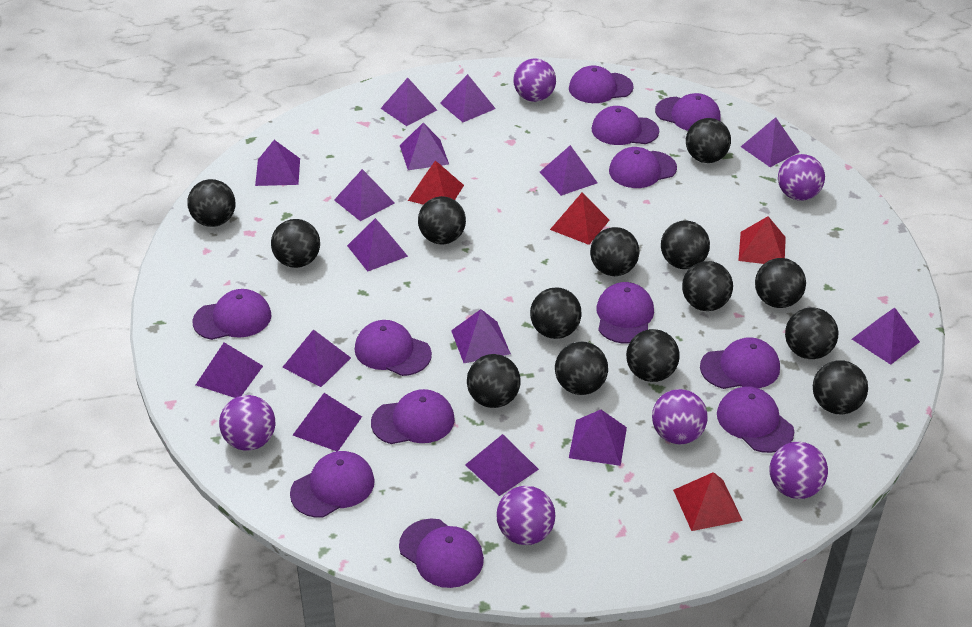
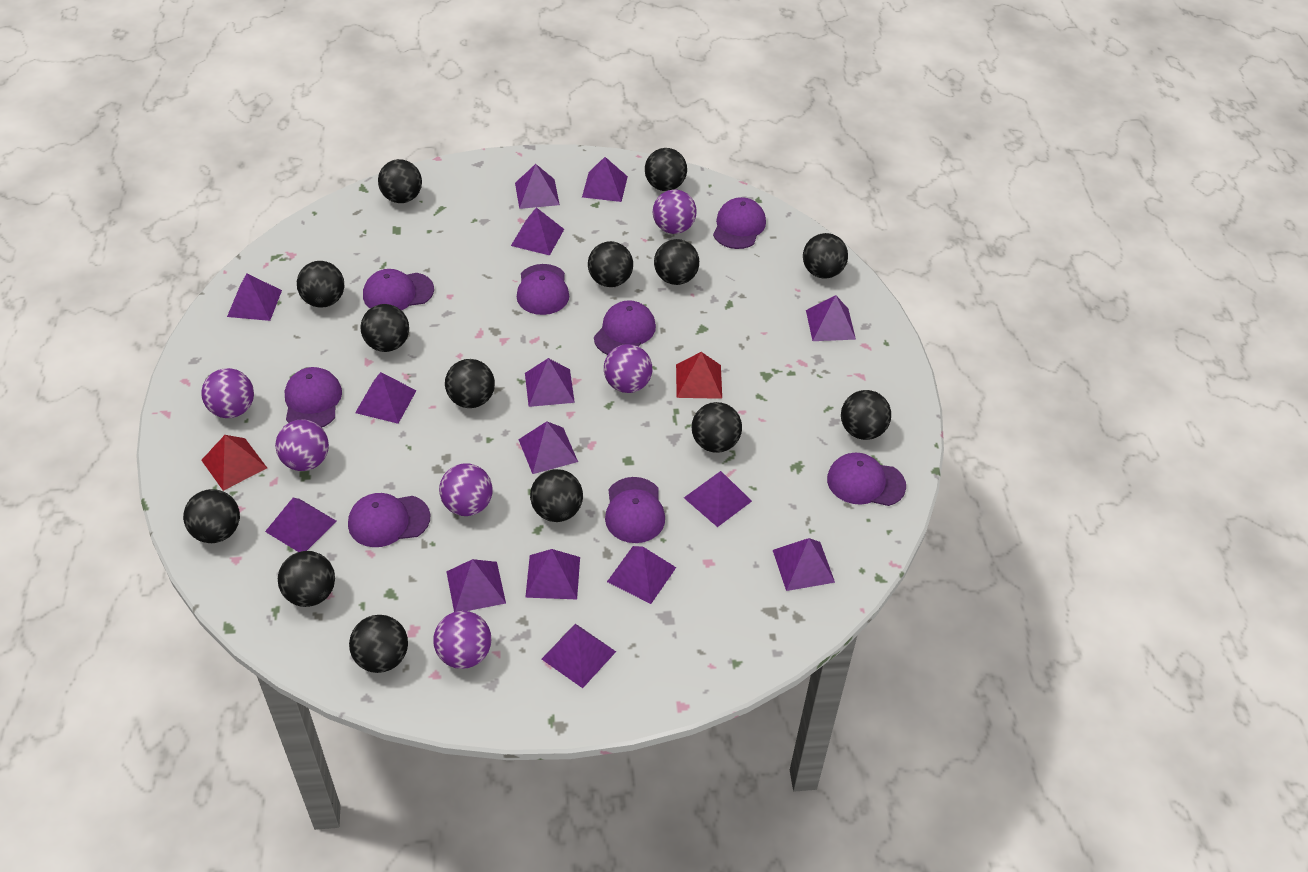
purple cap: [193,289,272,340] [290,451,375,518] [355,320,432,376] [371,389,455,444] [399,518,484,588] [569,66,634,103] [592,106,659,145] [596,282,654,343] [609,147,677,188] [655,93,721,131] [700,337,780,389] [717,386,794,453] = 12 -> [285,367,342,428] [348,493,430,547] [363,269,434,311] [517,264,569,315] [594,300,656,355] [605,477,665,543] [713,197,766,249] [827,453,906,506] = 8
red pyramid: [408,160,464,205] [550,193,610,245] [673,472,743,531] [738,216,786,264] = 4 -> [201,435,267,491] [676,352,722,399] = 2

